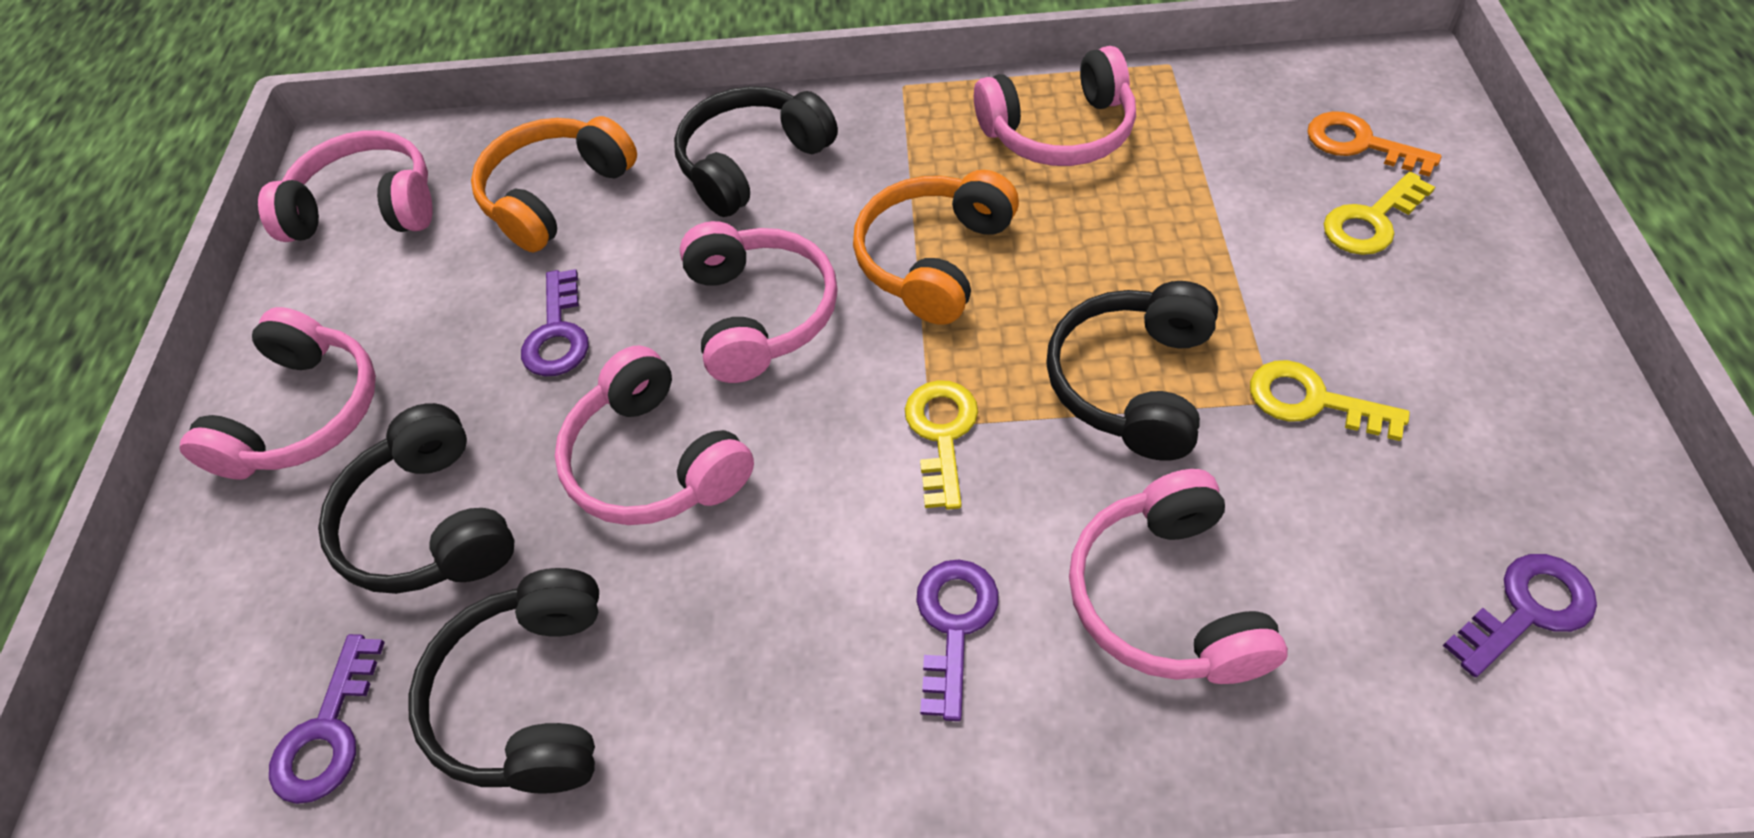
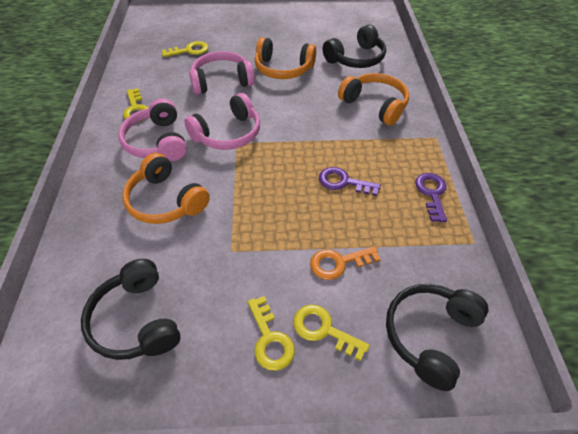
black headphones: [318,403,515,594] [409,568,599,794] [674,86,838,217] [1046,281,1218,461] = 4 -> [81,259,181,360] [323,25,386,68] [386,284,489,391] = 3
orange headphones: [471,116,637,253] [853,170,1019,325] = 2 -> [122,153,210,224] [255,37,316,79] [338,73,409,126] = 3
pink headphones: [179,307,376,480] [258,130,432,242] [555,345,754,525] [680,221,838,383] [974,46,1136,166] [1069,469,1288,684] = 6 -> [118,98,187,161] [184,93,260,150] [189,51,255,95] = 3
purple key: [269,634,385,804] [521,269,589,376] [916,559,999,721] [1443,554,1597,677] = 4 -> [319,167,381,196] [415,173,447,222] = 2
yellow key: [905,380,978,510] [1250,360,1410,441] [1324,172,1435,255] = 3 -> [123,88,148,121] [162,41,208,57] [248,296,295,371] [293,305,370,361] = 4

